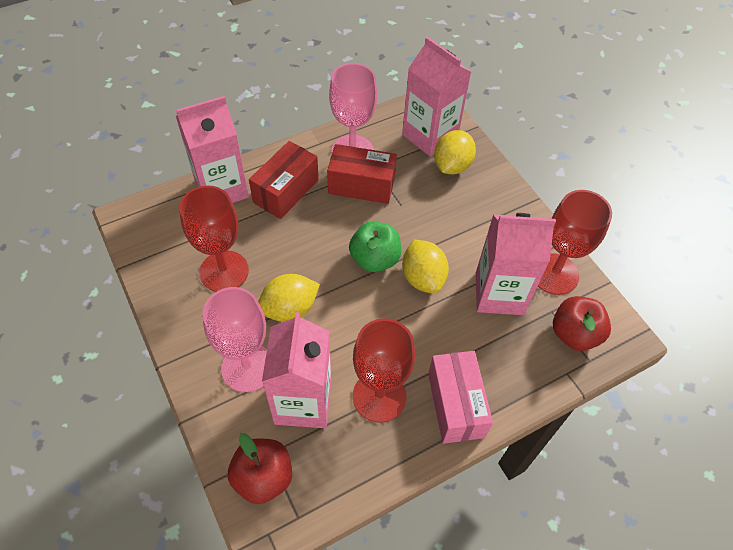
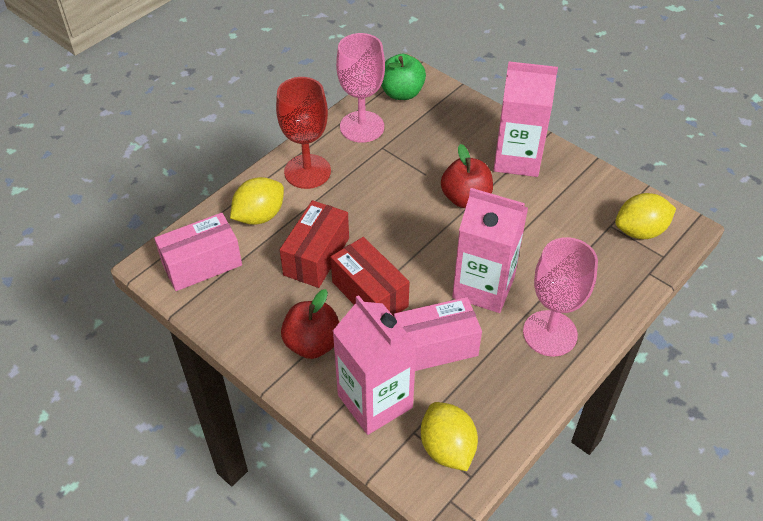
pink box: [428,351,493,444] = 1 -> [154,213,242,291] [394,297,482,371] = 2
pink carton: [176,96,249,203] [262,312,331,428] [402,37,471,157] [476,213,556,315] = 4 -> [333,295,417,435] [452,188,528,313] [493,61,558,177] = 3
red goblet: [179,185,249,292] [353,318,415,423] [538,190,612,295] = 3 -> [276,77,331,189] = 1

